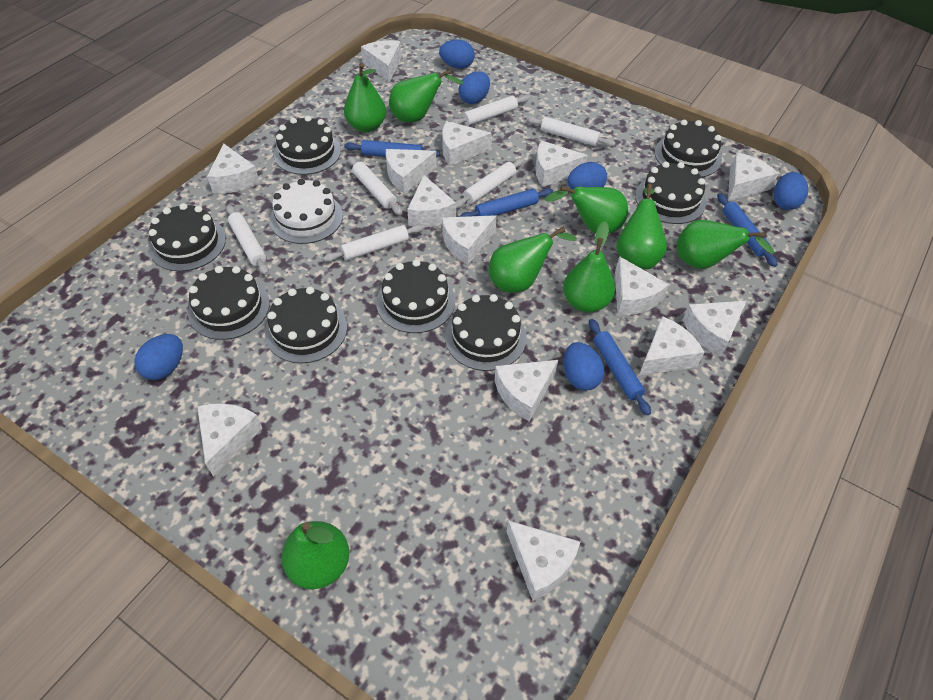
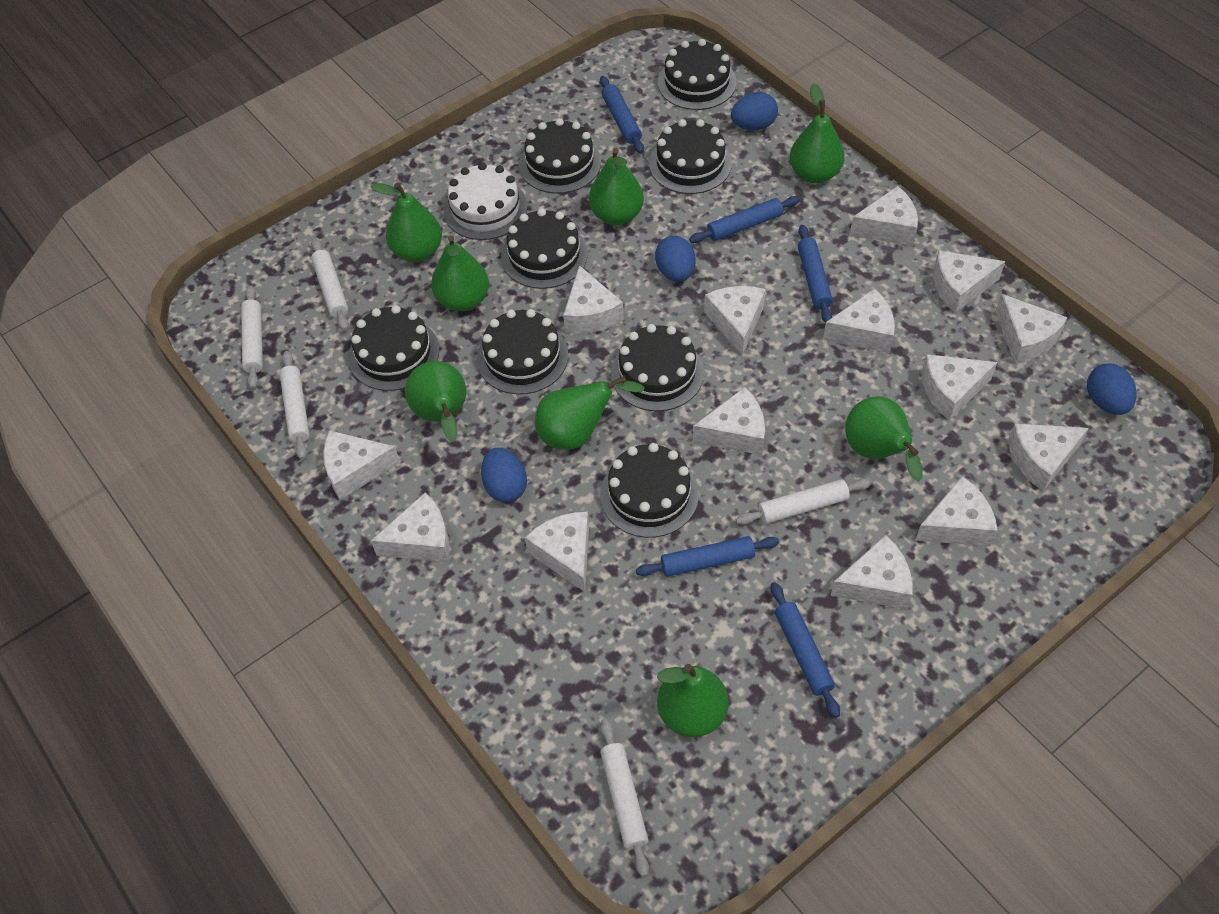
blue egg: [134,334,183,380] [439,40,475,69] [459,71,490,104] [563,342,604,391] [568,162,607,190] [773,172,808,210] = 6 -> [481,447,527,503] [655,236,696,282] [731,92,778,130] [1087,364,1137,415] = 4
blue rolling pin: [344,140,440,157] [459,188,553,217] [589,319,651,415] [717,193,778,267] = 4 -> [600,76,644,154] [636,536,779,577] [689,196,800,243] [770,582,840,718] [798,225,833,323] = 5
white rolling pin: [226,205,269,275] [323,224,425,262] [347,156,402,215] [451,95,530,126] [456,158,525,208] [526,116,616,147] = 6 -> [241,286,263,389] [279,351,310,460] [311,238,349,331] [600,719,649,877] [735,478,872,525] = 5

